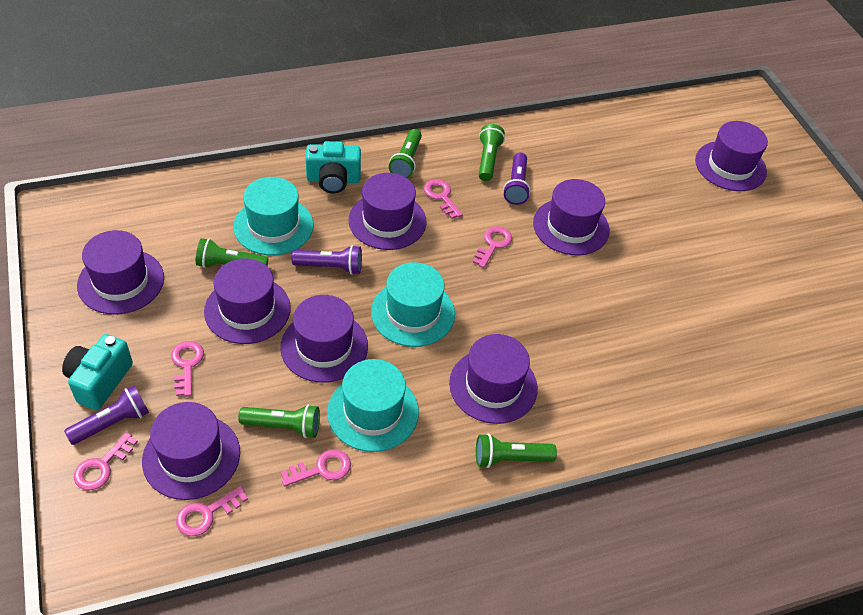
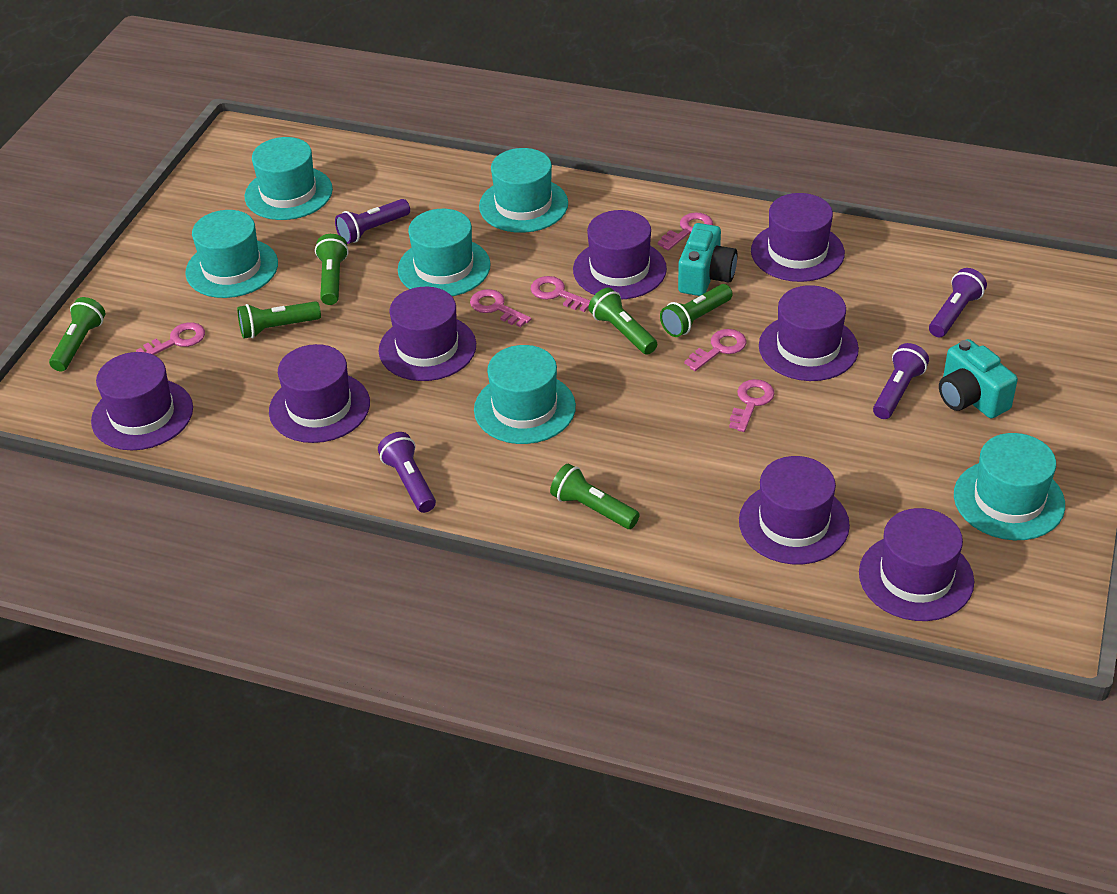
green flashlight: [196,238,268,268] [238,404,320,438] [389,129,422,178] [476,434,557,468] [479,124,505,181] = 5 -> [49,297,105,371] [237,301,321,339] [315,234,349,305] [550,464,640,529] [588,287,657,355] [660,284,733,337] = 6
purple flashlight: [64,386,149,445] [292,245,362,275] [503,152,531,205] = 3 -> [335,199,410,244] [378,432,436,513] [873,343,929,419] [929,268,987,337] = 4
turquoise hat: [233,177,314,255] [327,359,419,452] [371,262,455,347] = 3 -> [185,210,278,298] [245,137,333,220] [398,209,491,296] [474,345,576,444] [479,148,568,233] [954,433,1065,540] = 6

